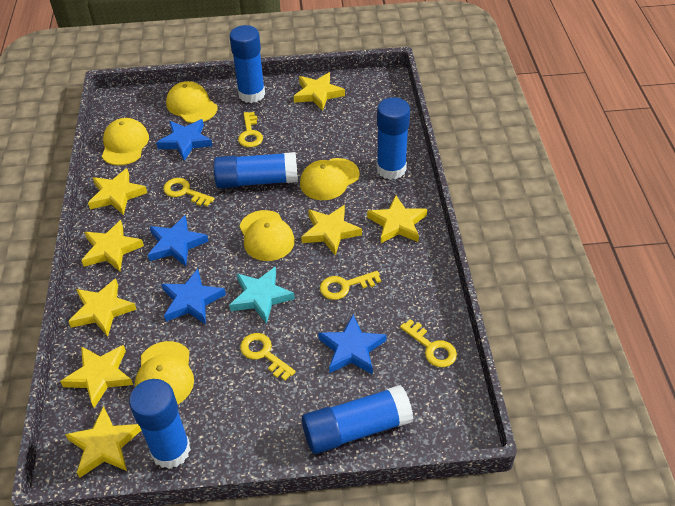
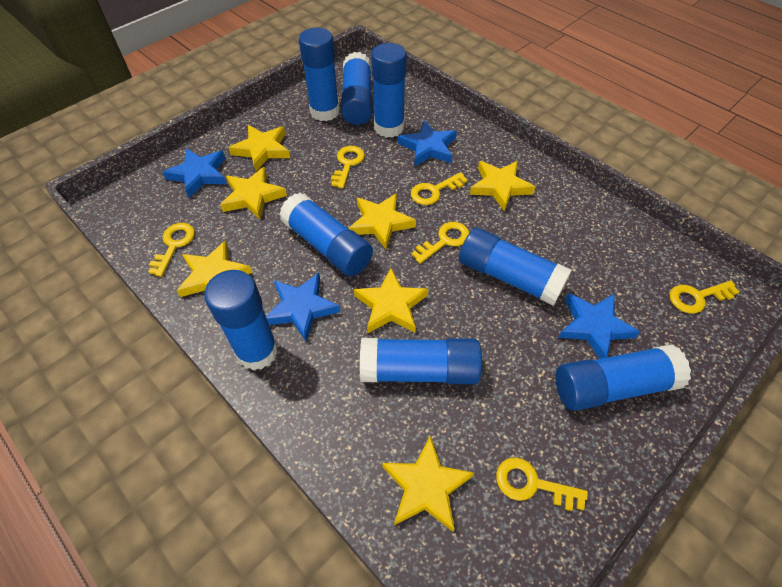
blue glue stick: [129,379,191,469] [213,152,298,188] [229,25,265,103] [302,385,413,454] [377,97,410,180] = 5 -> [204,270,278,370] [279,192,373,276] [299,28,340,121] [341,52,373,125] [360,338,482,384] [371,43,407,138] [459,228,572,306] [555,345,691,411] = 8
turquoise star: [229,267,295,324] = 1 -> none = 0
yellow cap: [102,118,149,166] [135,341,194,404] [166,81,217,123] [239,210,295,261] [300,158,360,200] = 5 -> none = 0
yellow key: [163,178,215,206] [238,112,263,147] [240,333,296,380] [320,271,381,300] [400,319,457,367] = 5 -> [148,223,195,277] [331,146,365,188] [411,172,468,205] [411,222,469,264] [496,457,588,511] [669,281,740,314] = 6
yellow star: [60,345,133,408] [65,406,141,478] [68,279,137,337] [81,220,144,271] [88,168,147,215] [294,72,345,111] [301,205,362,256] [367,195,427,243] = 8 -> [177,241,252,297] [220,167,287,220] [228,125,290,171] [348,193,416,250] [354,268,428,333] [382,436,474,532] [470,161,535,211] = 7

